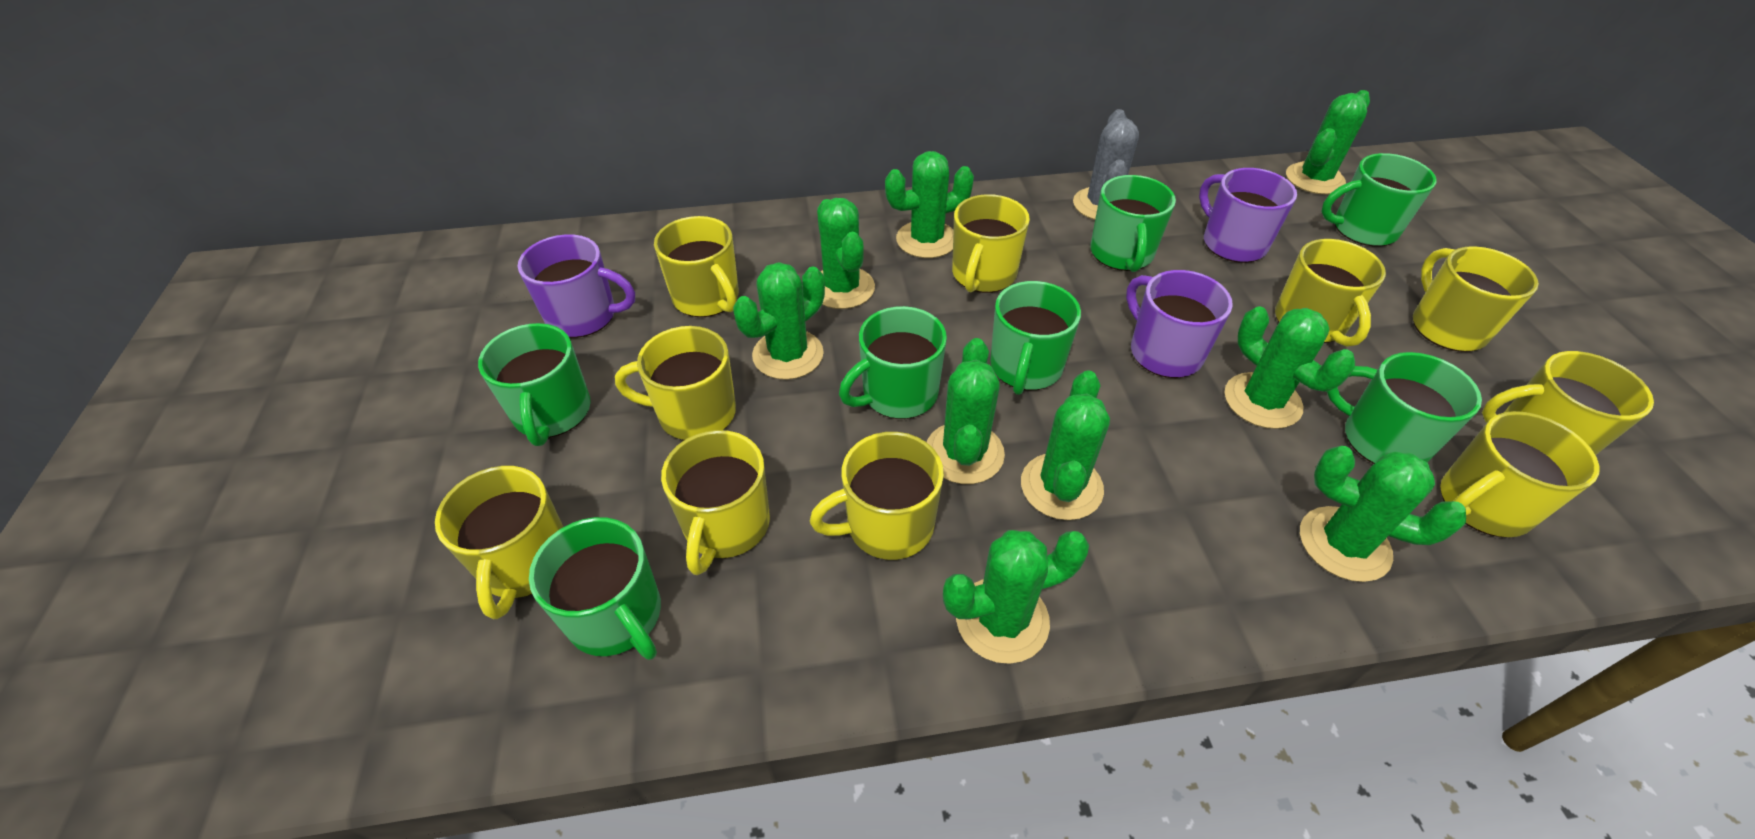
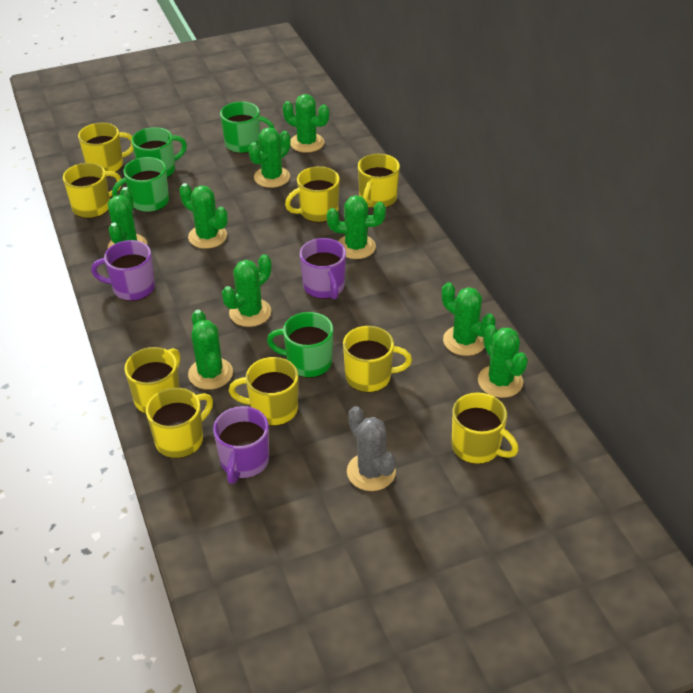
green mug: [478,323,591,446] [529,517,661,660] [839,306,947,419] [990,281,1081,395] [1090,175,1176,272] [1321,153,1437,247] [1327,352,1482,464] = 7 -> [112,157,169,212] [131,127,187,178] [220,102,275,153] [267,312,333,378] = 4
yellow mug: [435,466,563,619] [615,326,736,440] [654,216,739,317] [661,430,770,575] [810,432,944,560] [952,194,1030,293] [1275,239,1386,347] [1413,246,1539,352] [1440,411,1600,537] [1482,351,1654,455] = 10 -> [63,163,122,218] [78,123,133,172] [124,347,180,414] [146,388,213,458] [229,357,298,426] [285,166,340,223] [343,326,412,393] [358,154,400,208] [452,393,519,464] = 9

